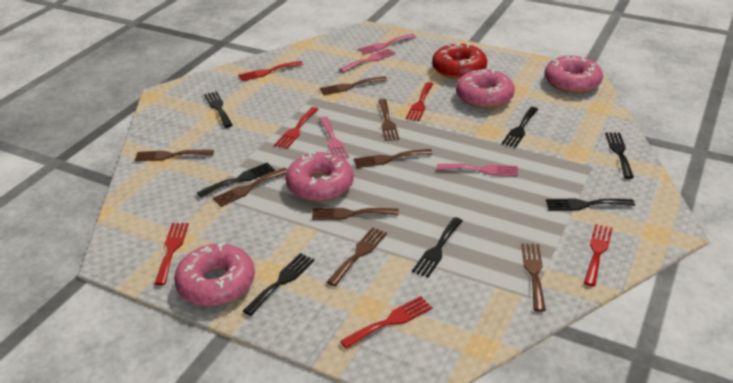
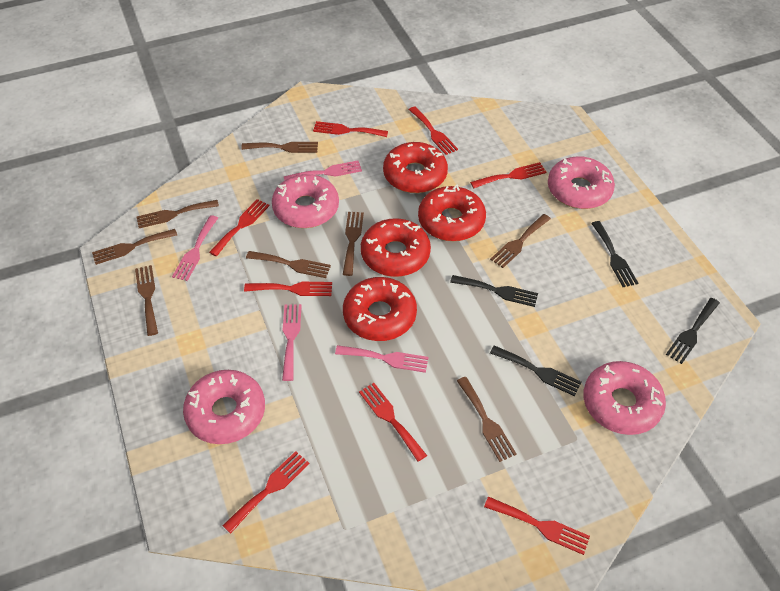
black fork: [197,163,275,198] [204,91,233,128] [243,253,315,316] [412,217,463,277] [502,107,538,148] [546,199,635,210] [605,132,634,179] = 7 -> [450,275,538,307] [490,345,581,396] [591,221,638,287] [666,298,720,364] = 4
red donut: [432,43,487,79] = 1 -> [343,277,417,341] [361,218,431,277] [383,142,448,193] [418,185,486,241] = 4
red fork: [155,223,189,285] [238,61,303,81] [274,107,319,149] [340,296,432,349] [406,82,433,121] [584,224,613,286] = 6 -> [209,199,270,256] [222,451,309,534] [244,282,332,296] [313,121,388,137] [359,383,427,462] [409,107,458,155] [470,162,546,188] [484,496,590,555] = 8

